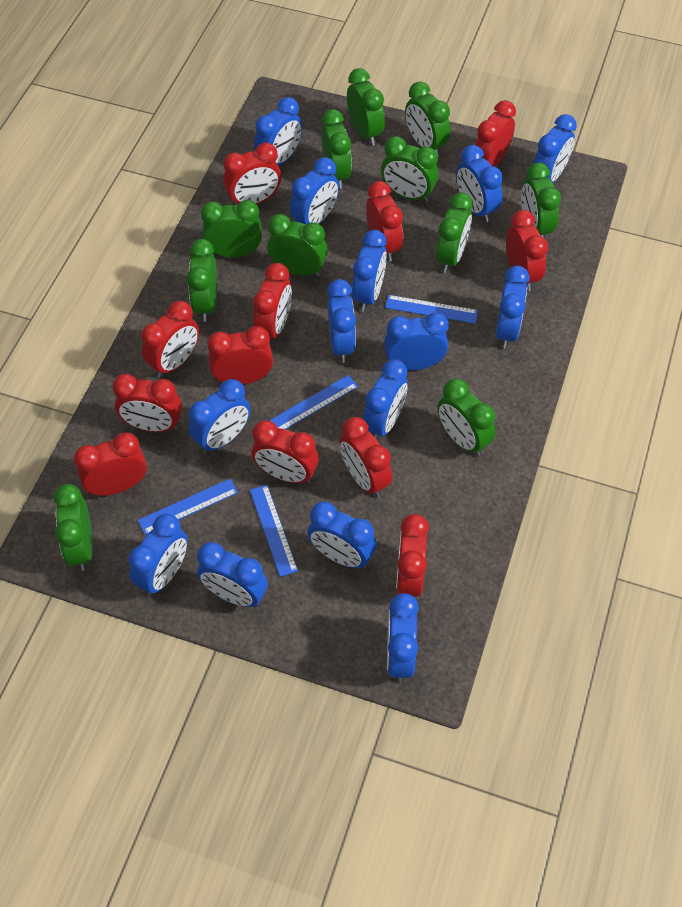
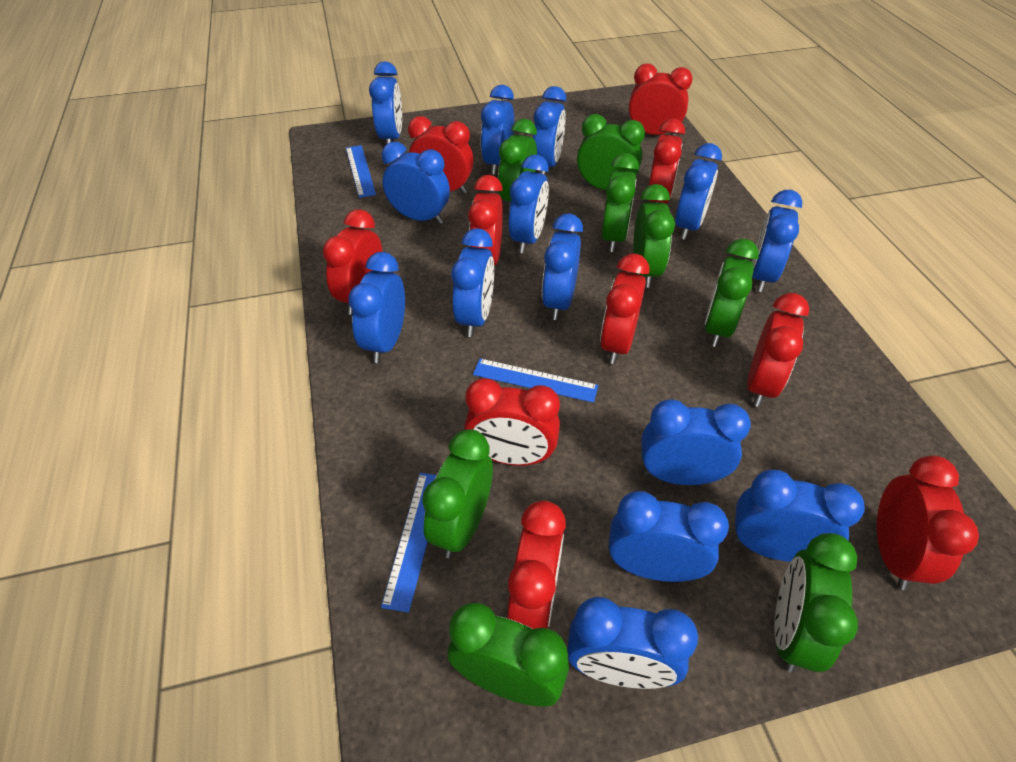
blue ruler: [138,479,238,535] [250,485,298,577] [269,375,358,429] [385,295,478,324] = 4 -> [346,145,376,198] [381,473,437,613] [473,358,599,403] = 3
green clock: [54,484,93,571] [187,239,217,322] [201,200,262,257] [267,214,328,277] [321,109,352,189] [347,68,385,145] [381,136,438,202] [405,81,451,157] [436,193,473,273] [438,378,495,456] [521,163,561,239] = 11 -> [422,429,493,558] [448,602,569,707] [498,119,537,212] [577,114,645,190] [601,153,639,252] [633,184,675,288] [704,239,759,347] [774,533,858,673] = 8
red clock: [74,432,147,496] [112,374,182,432] [141,301,199,377] [207,326,273,385] [223,143,281,205] [251,420,319,483] [253,263,292,344] [339,417,392,498] [366,181,403,261] [396,514,429,597] [475,100,516,167] [506,210,548,291] = 12 -> [322,209,383,315] [408,116,474,194] [464,378,560,466] [468,175,503,266] [507,501,566,629] [600,254,650,364] [629,64,693,136] [649,118,685,203] [747,293,809,407] [877,455,979,591] = 10

